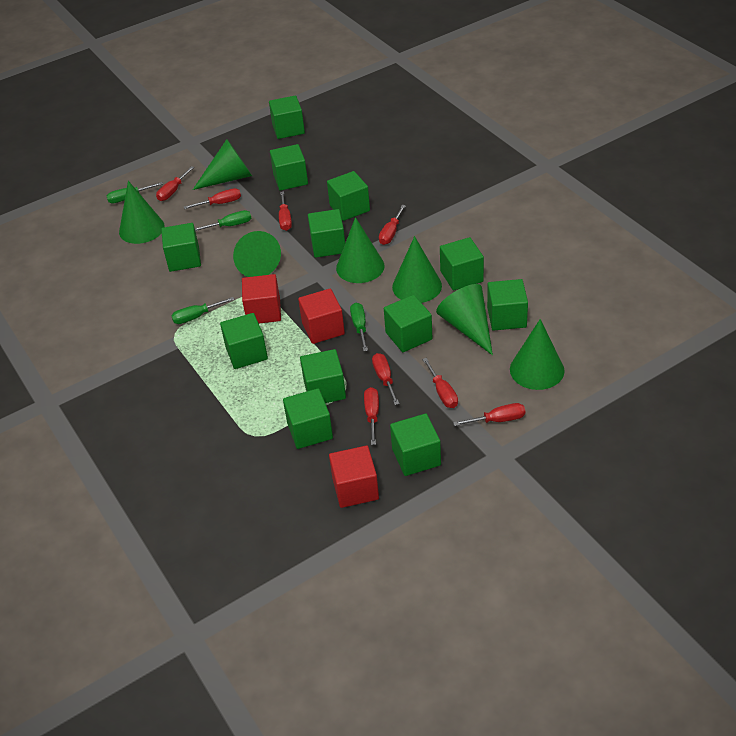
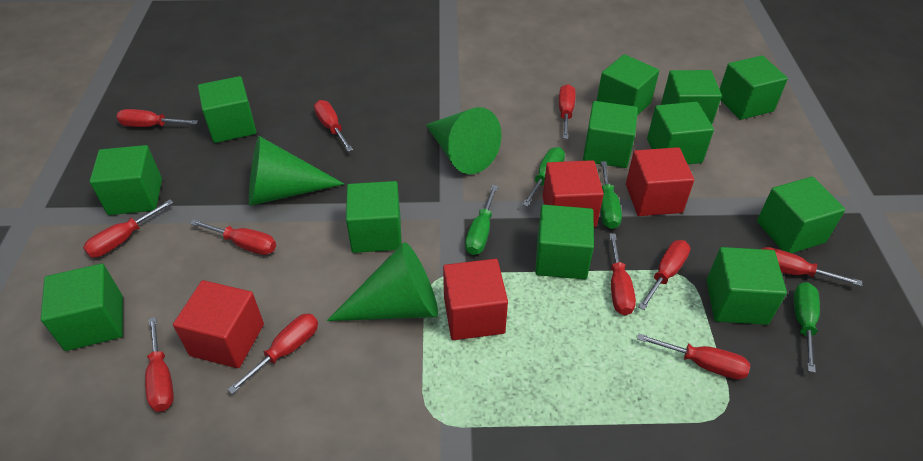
green cone: [119,181,164,244] [193,139,252,190] [233,231,281,277] [336,217,384,283] [392,236,442,303] [436,284,493,355] [510,319,564,390] = 7 -> [249,136,344,206] [327,242,438,321] [426,107,501,174] = 3
red cube: [242,274,281,324] [298,289,345,344] [329,445,379,508] = 3 -> [173,280,264,368] [443,259,508,340] [543,160,604,227] [626,147,694,216] = 4
red screwdriver: [156,166,194,201] [184,188,241,209] [279,191,292,231] [364,387,379,445] [372,353,399,405] [379,205,406,245] [422,358,458,408] [453,403,525,426] = 8 -> [83,199,173,257] [116,109,198,127] [145,317,174,412] [190,219,276,255] [227,314,318,394] [314,100,353,152] [559,84,576,139] [609,234,636,315] [637,334,750,380] [638,240,691,310] [762,247,862,286] = 11

